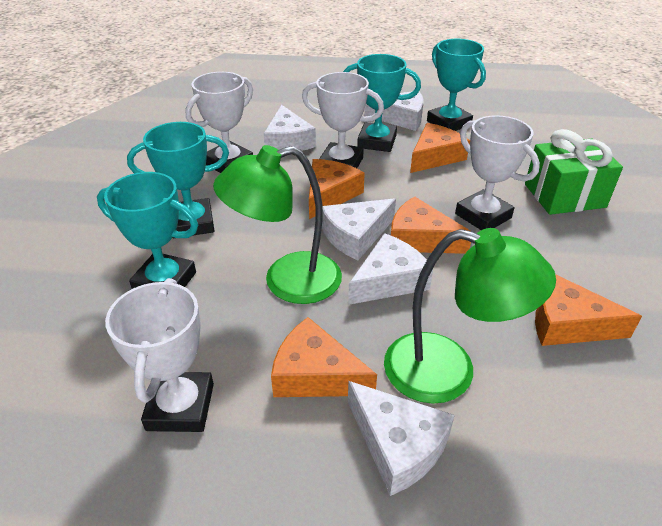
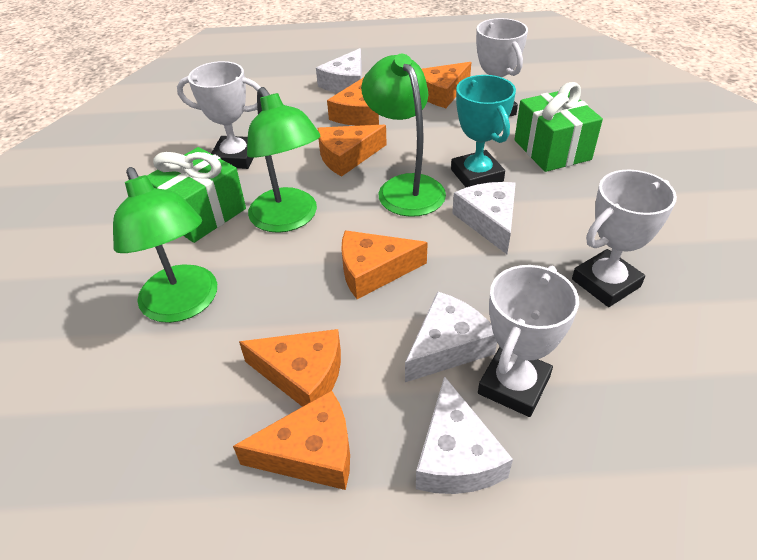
green gift: [525,129,623,215] = 1 -> [147,147,246,243] [514,82,603,172] = 2
green lamp: [213,145,342,304] [384,228,556,404] = 2 -> [113,167,217,323] [247,87,321,233] [361,54,446,217] = 3
orange cheese: [271,317,377,397] [309,159,365,219] [391,196,471,254] [410,123,470,173] [535,274,642,346] = 5 -> [233,390,350,490] [239,329,341,407] [318,125,387,177] [327,77,379,126] [341,230,428,299] [422,62,471,108] = 6
turquoise trophy: [97,172,198,289] [127,122,229,238] [343,54,421,152] [427,39,486,131] = 4 -> [451,75,516,187] = 1
white cheese: [264,105,316,151] [322,198,396,260] [348,233,433,305] [348,381,455,496] [364,91,424,131] = 5 -> [316,48,362,93] [405,291,497,382] [416,376,513,494] [452,182,516,254] = 4

